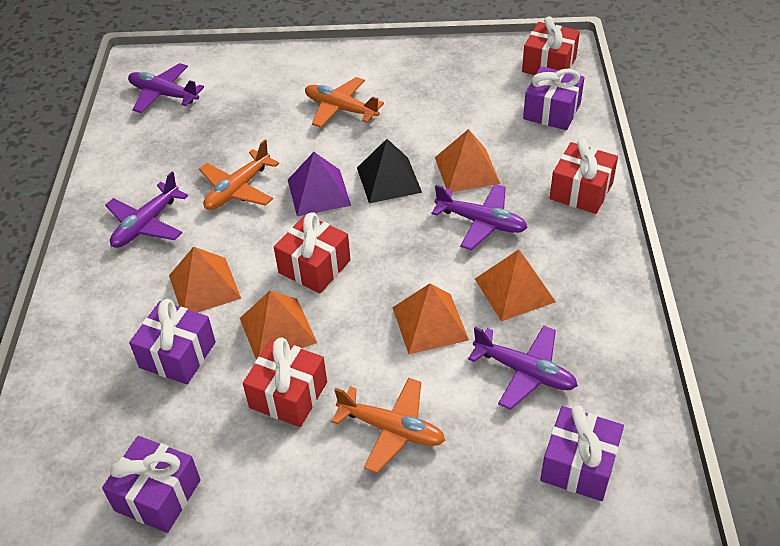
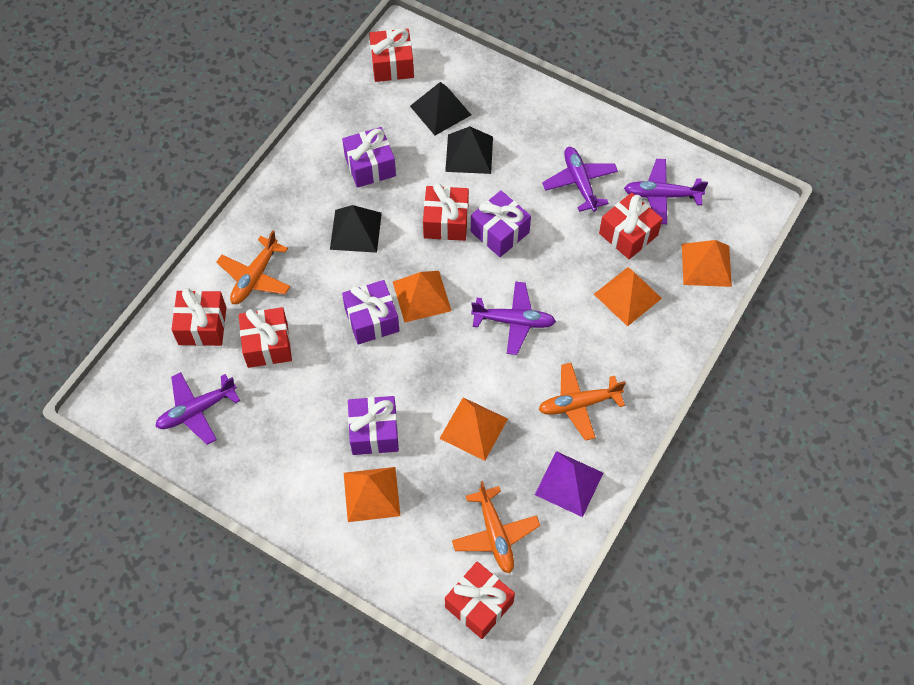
black pyramid: [357,139,422,203] = 1 -> [330,205,382,253] [410,82,471,135] [445,126,493,174] = 3
red gift: [243,337,327,427] [274,212,351,293] [522,16,580,75] [550,138,618,214] = 4 -> [171,288,226,346] [239,307,292,368] [369,28,414,82] [423,183,469,241] [445,562,515,639] [599,193,663,260] = 6

